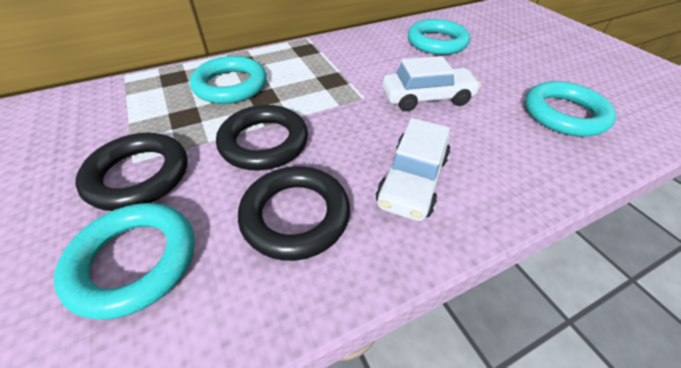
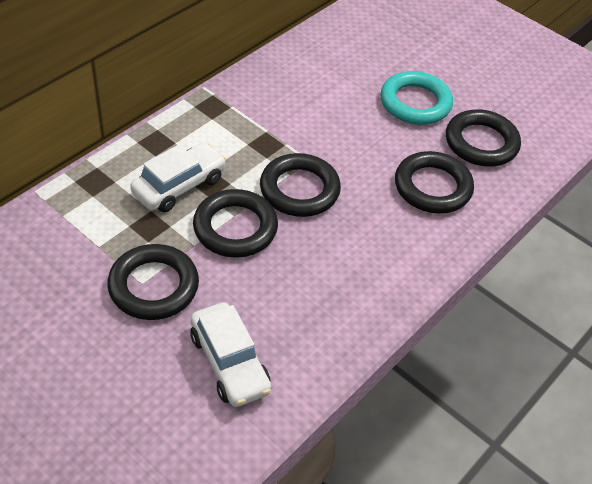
black ring: [75,133,187,211] [216,105,308,170] [238,166,350,261] = 3 -> [107,244,199,320] [193,189,278,258] [260,153,341,217] [395,151,474,214] [446,109,521,166] = 5
turquoise ring: [54,203,195,319] [190,56,267,104] [408,19,470,55] [525,81,616,137] = 4 -> [381,71,453,125] = 1

